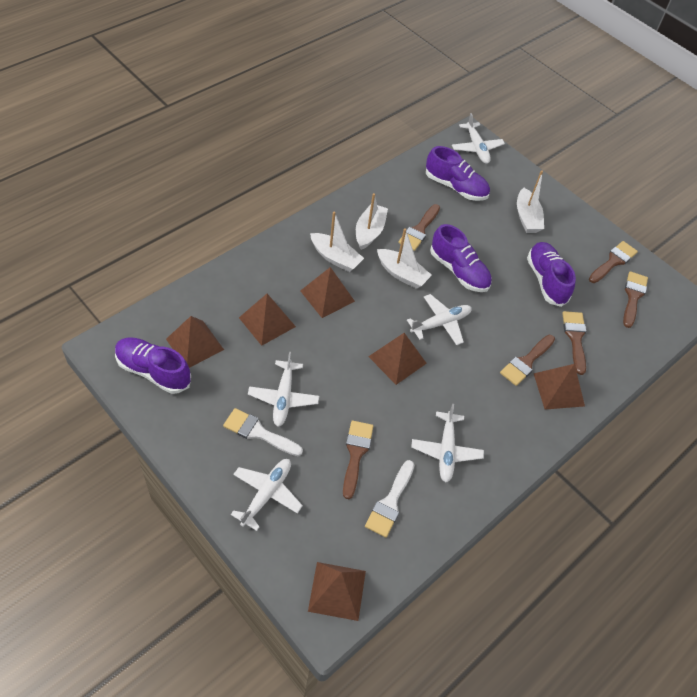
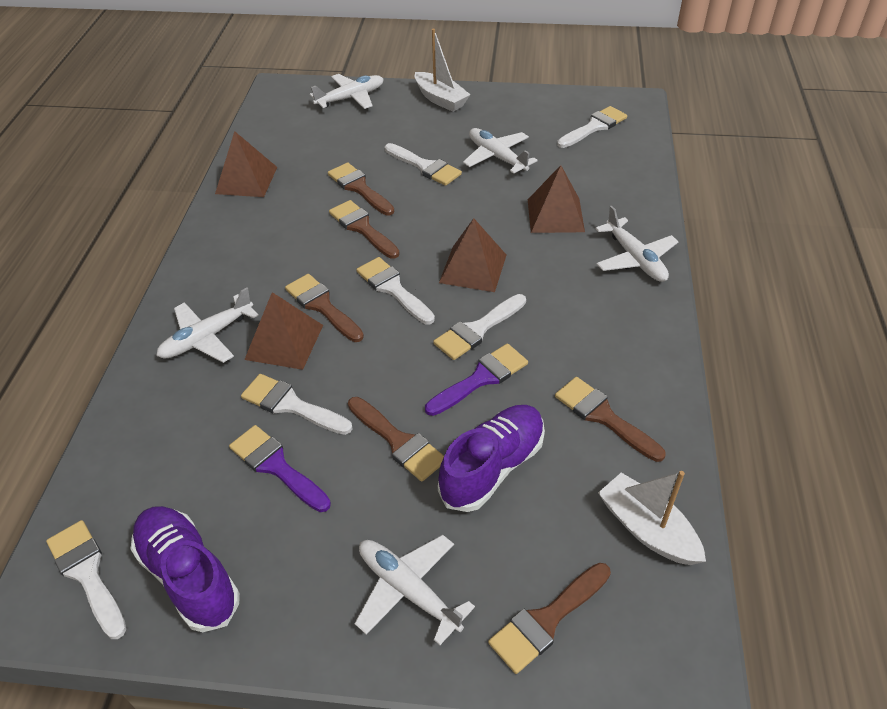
brown pyramid: [166,316,224,368] [239,294,296,346] [300,267,355,318] [308,562,366,621] [368,333,427,385] [533,364,585,410] = 6 -> [215,131,277,197] [244,292,323,370] [439,218,506,292] [528,165,585,233] = 4
purple brush: none = 0 -> [229,425,331,512] [425,343,528,416] = 2
purple shoe: [115,338,191,394] [426,146,490,201] [430,224,492,292] [527,242,576,307] = 4 -> [131,506,240,632] [438,405,545,512] = 2
white boat: [310,212,364,272] [356,193,388,250] [377,228,432,289] [517,170,544,233] = 4 -> [415,29,471,112] [598,471,706,565] = 2
white brush: [223,408,303,456] [365,460,415,538] = 2 -> [46,520,126,639] [241,374,352,435] [356,257,435,324] [385,143,462,186] [433,294,526,360] [557,106,627,148] = 6

